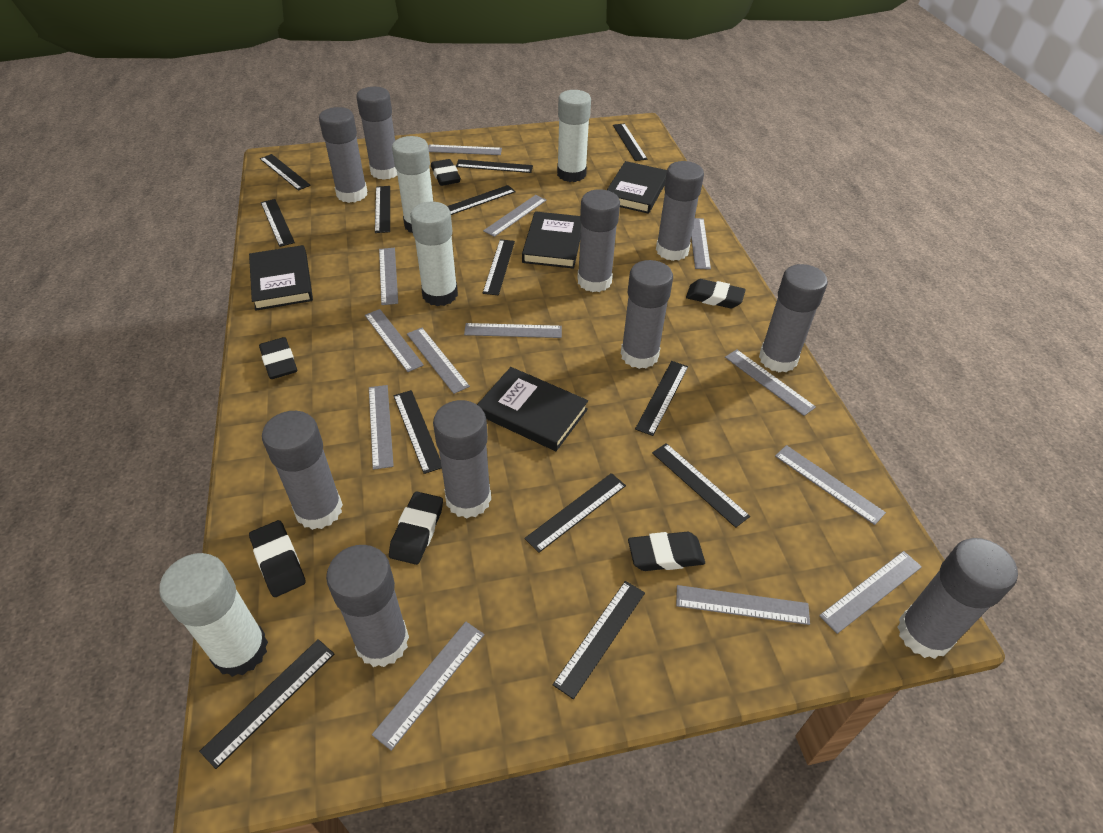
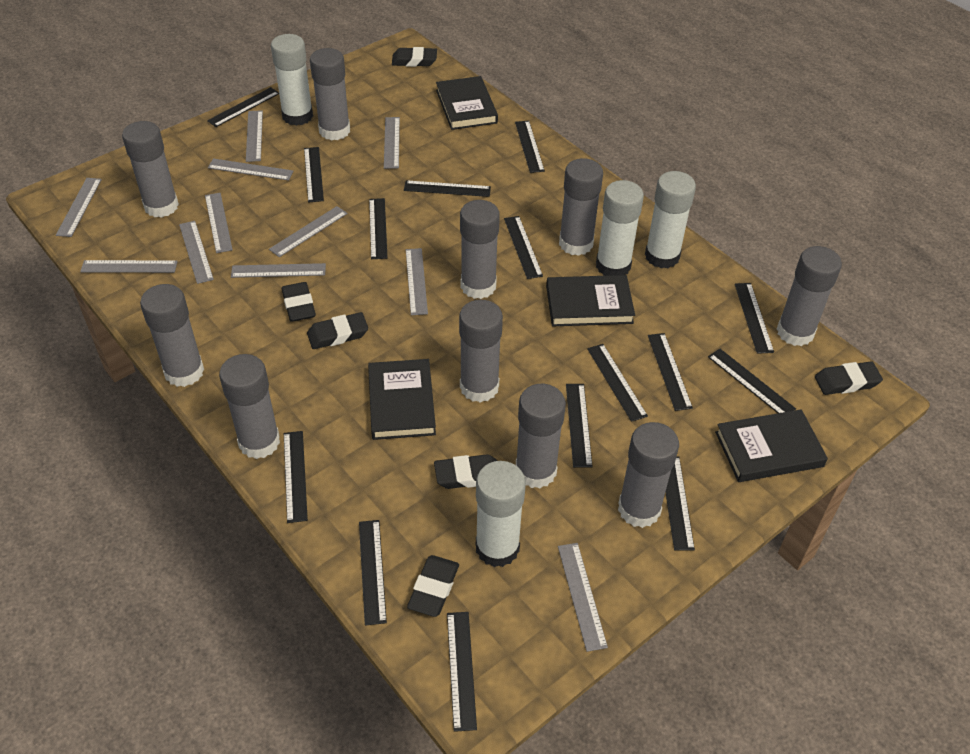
black ruler: [199,639,334,769] [260,154,311,191] [261,199,295,247] [375,186,390,233] [393,390,442,474] [447,185,516,215] [456,159,533,173] [483,239,515,295] [524,473,626,553] [553,581,645,699] [613,123,647,161] [635,361,688,436] [652,443,750,528] = 13 -> [207,87,279,127] [284,431,308,523] [304,147,324,203] [359,520,387,626] [369,198,387,259] [404,180,491,197] [447,612,477,732] [504,216,543,279] [515,121,545,173] [566,384,593,468] [587,344,648,422] [648,333,693,411] [665,457,695,551] [708,349,796,413] [735,283,774,354] = 15
grey ruler: [365,309,424,372] [369,385,394,470] [372,622,485,751] [379,248,398,305] [407,328,470,394] [428,145,502,155] [464,323,562,338] [483,195,547,237] [676,585,810,625] [691,218,711,270] [725,349,816,416] [775,445,886,525] [819,551,922,634] = 13 -> [56,178,102,237] [80,260,178,273] [179,221,214,284] [205,193,233,253] [208,158,293,181] [231,263,326,278] [246,110,263,162] [269,206,348,257] [384,117,400,169] [406,248,428,315] [558,543,608,652] = 11

